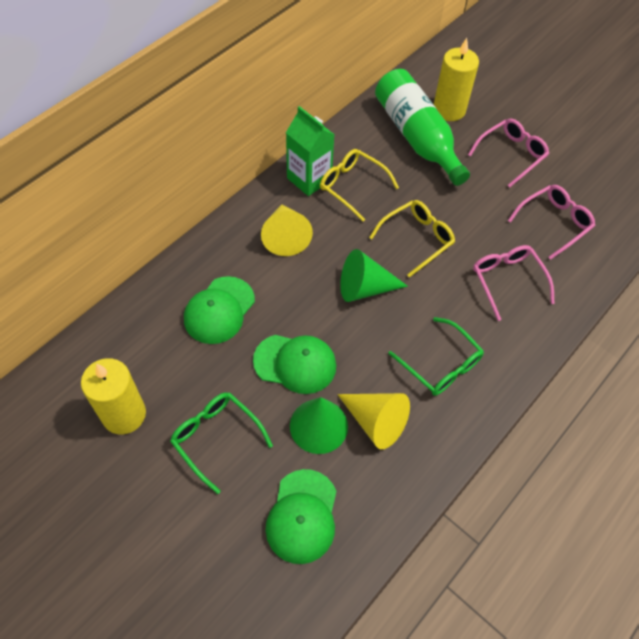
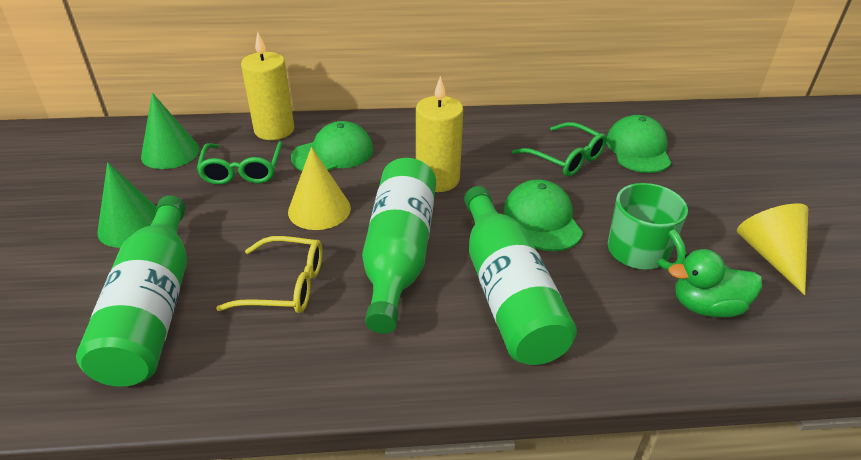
green bottle: [375,69,470,186] = 1 -> [76,196,187,387] [362,158,436,334] [464,186,577,365] = 3
green carton: [286,106,335,196] = 1 -> none = 0
green duck: none = 0 -> [669,249,762,317] = 1
green mug: none = 0 -> [608,183,688,270] = 1
pink glasses: [468,118,549,188] [473,245,555,321] [508,185,595,260] = 3 -> none = 0
yellow glasses: [320,149,399,222] [369,200,455,278] = 2 -> [216,236,322,313] = 1

